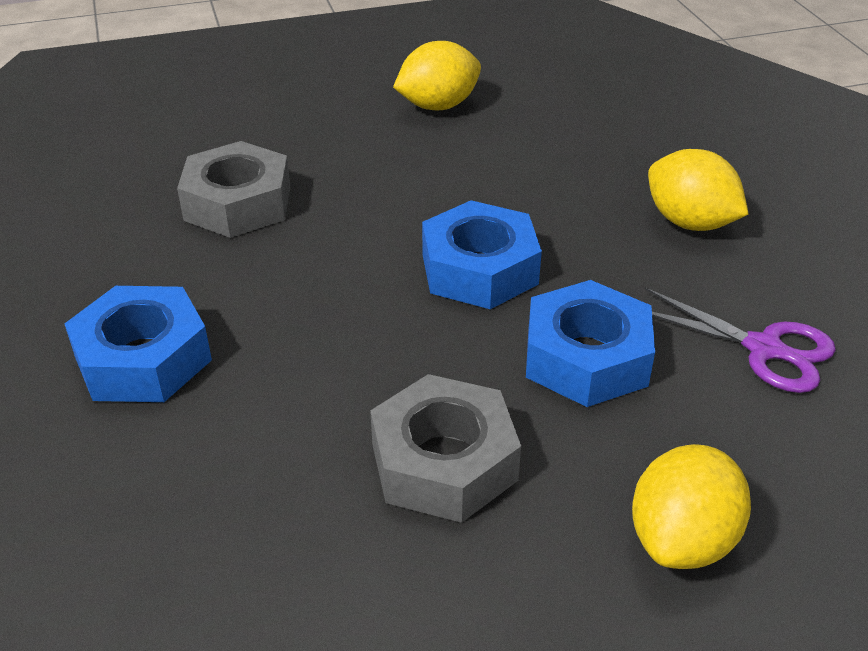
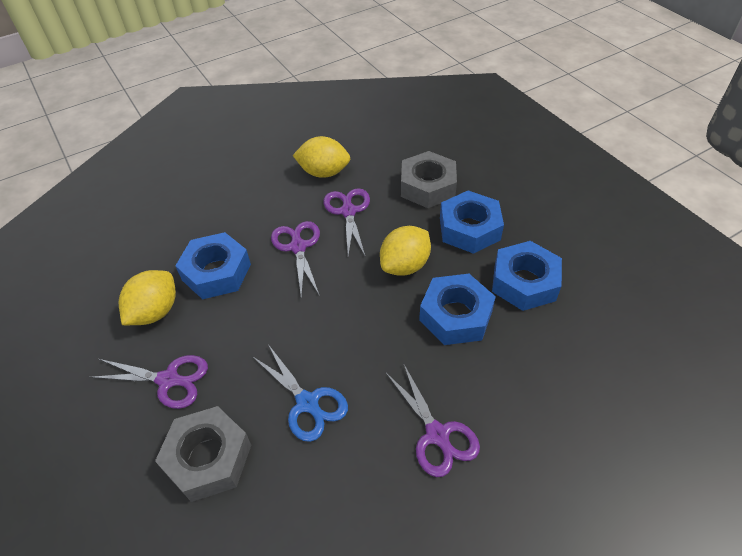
blue nut: [64,286,212,402] [422,200,542,309] [526,280,655,407] = 3 -> [175,232,251,299] [419,274,496,345] [440,190,504,254] [492,241,562,311] = 4
blue scissors: none = 0 -> [252,344,348,442] = 1
purple scissors: [645,288,836,393] = 1 -> [90,355,208,409] [271,221,320,298] [323,188,370,258] [385,363,480,477] = 4

